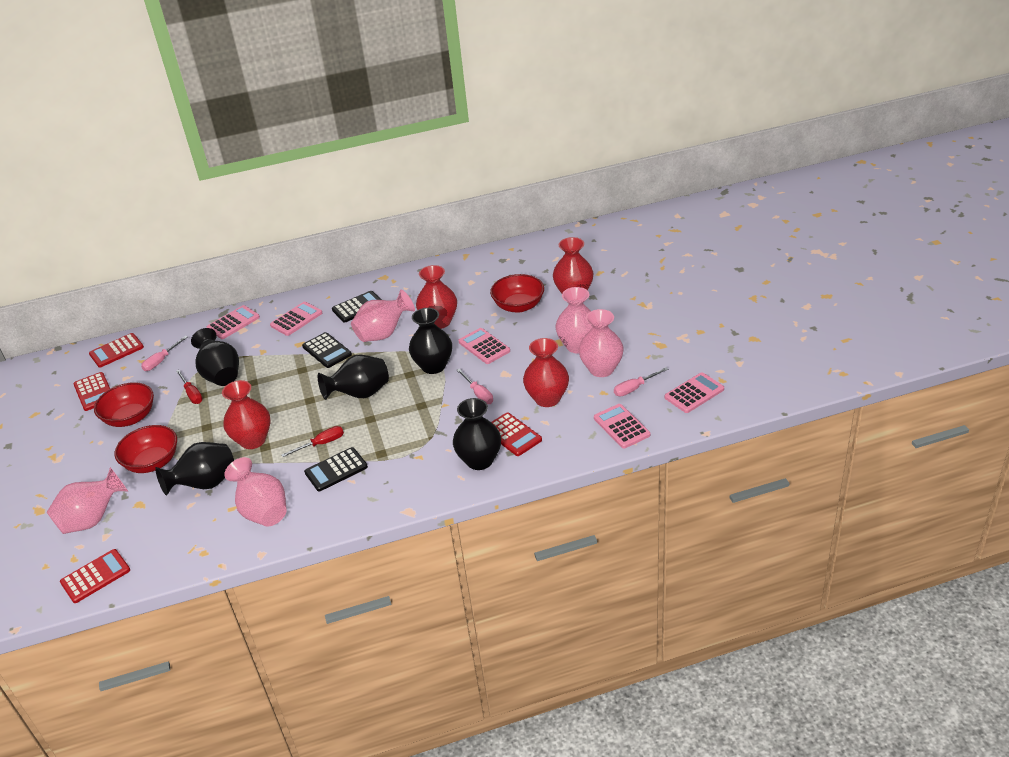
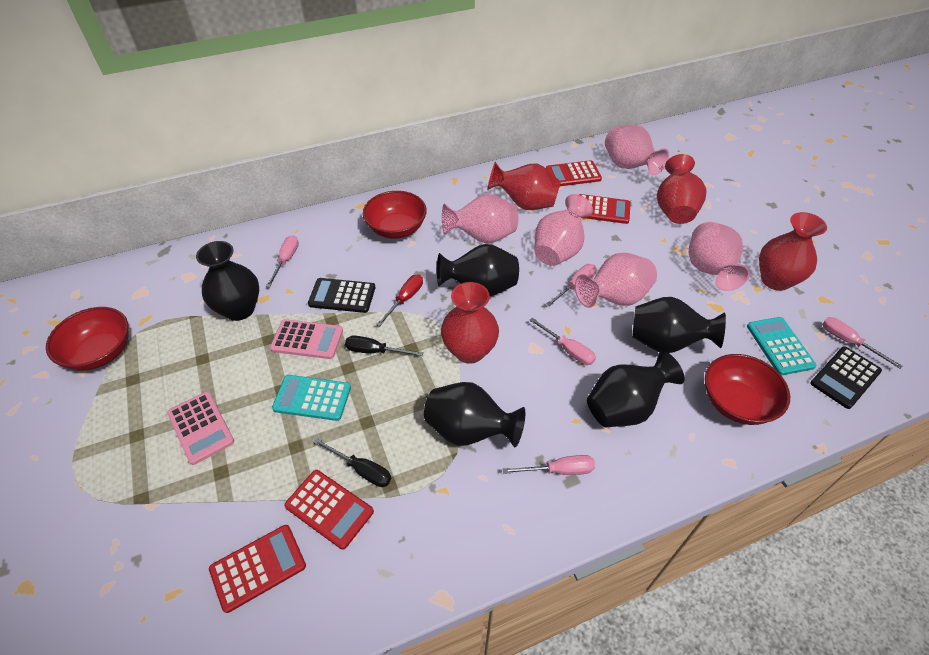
black calculator: [302,332,352,368] [304,447,368,491] [332,291,381,323] = 3 -> [308,278,375,313] [810,346,882,409] = 2
black screwdriver: none = 0 -> [313,438,392,487] [345,335,423,356] = 2
pink calculator: [207,305,260,339] [270,302,322,336] [458,328,510,364] [594,404,650,448] [665,372,724,413] = 5 -> [167,391,234,465] [270,319,343,359] = 2
pink screwdriver: [141,336,187,371] [457,369,493,404] [614,367,668,396] = 3 -> [266,236,299,287] [503,455,595,475] [529,318,596,365] [547,264,597,306] [822,317,903,369] = 5
red screwdriver: [176,370,203,404] [281,426,344,457] = 2 -> [376,274,423,326] = 1
turquoise calculator: none = 0 -> [272,375,351,421] [747,317,816,375] = 2

